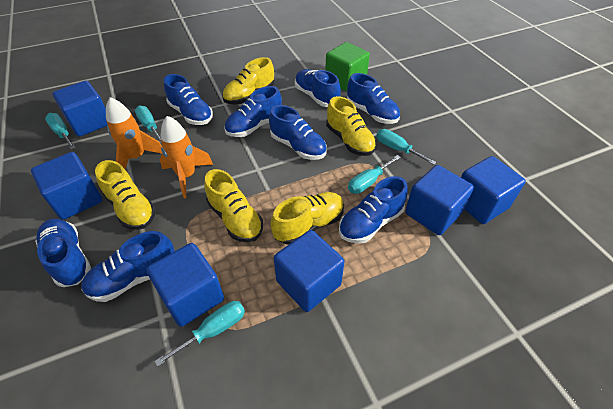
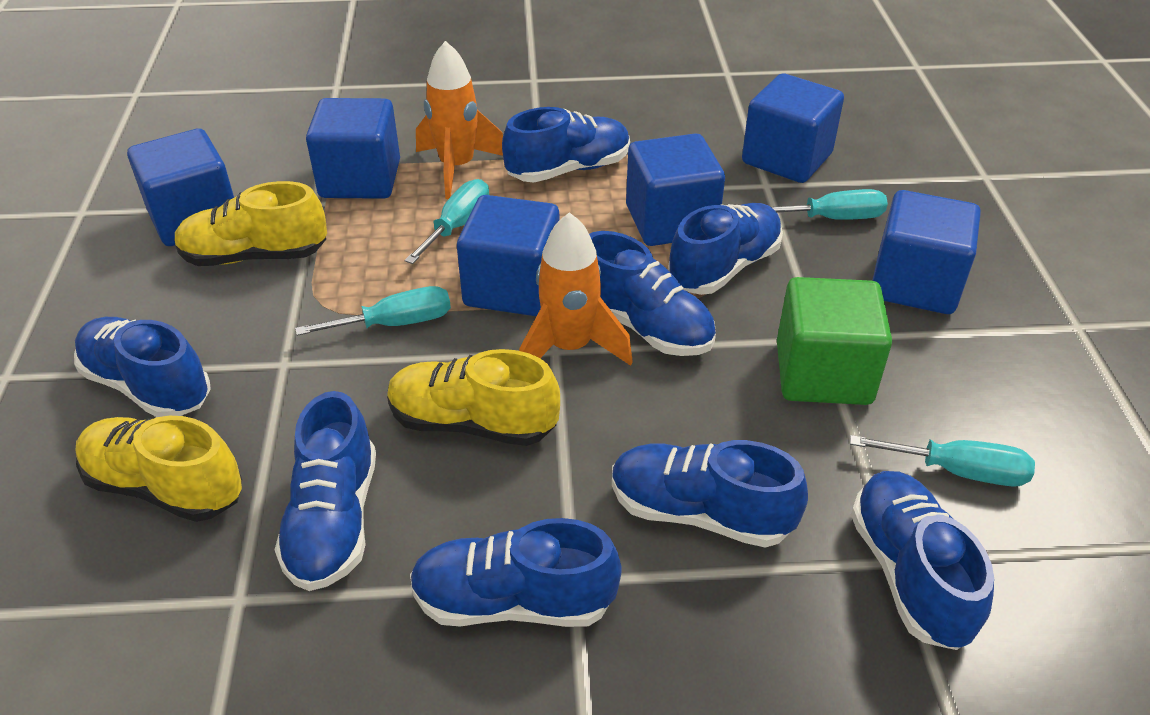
turquoise screwdriver: [45,113,76,150] [135,106,162,144] [154,301,245,367] [348,155,401,194] [376,129,436,165] = 5 -> [295,286,451,336] [404,179,489,264] [771,189,888,220] [850,435,1035,487] = 4
yellow shoe: [95,160,156,230] [204,169,263,242] [222,57,274,104] [271,192,344,245] [326,96,376,156] = 5 -> [75,416,242,522] [174,181,327,266] [387,349,560,446] = 3

